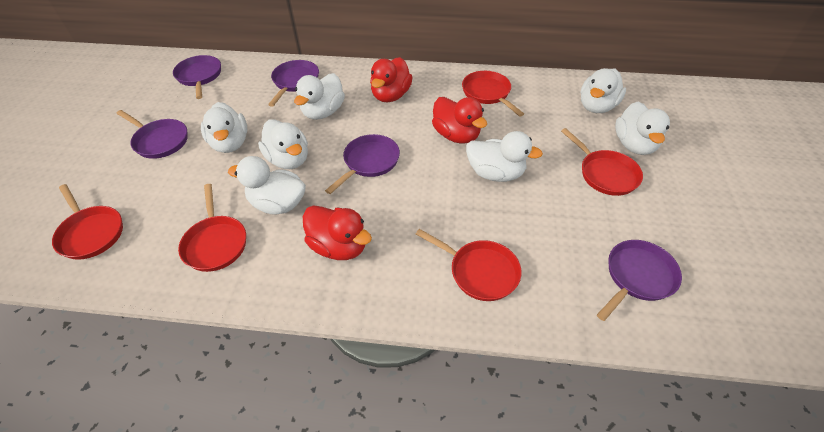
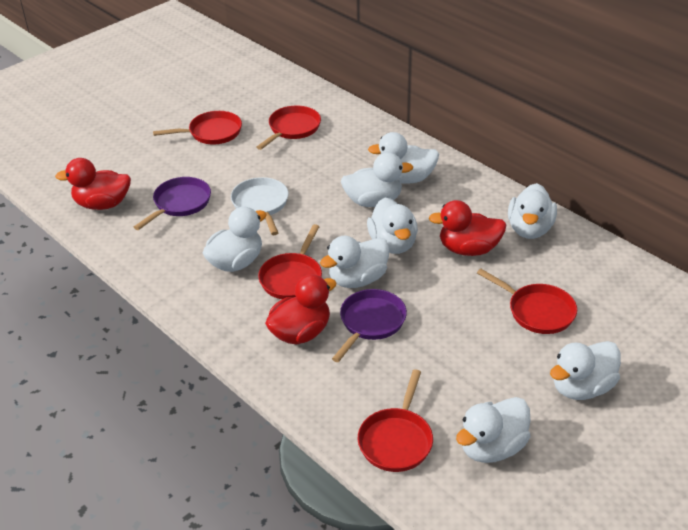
purple pan: [116,110,188,159] [173,55,221,99] [268,60,319,107] [325,134,400,194] [597,240,682,321] = 5 -> [134,177,211,230] [332,289,407,362] = 2
white duck: [201,102,248,153] [228,156,306,215] [258,119,308,169] [294,73,345,120] [466,131,543,182] [581,68,626,113] [615,102,670,155] = 7 -> [203,207,267,272] [320,236,389,288] [341,152,413,207] [367,198,418,254] [368,132,439,184] [456,397,531,463] [508,183,557,239] [550,341,621,400] = 8
white pan: none = 0 -> [231,177,289,235] = 1

